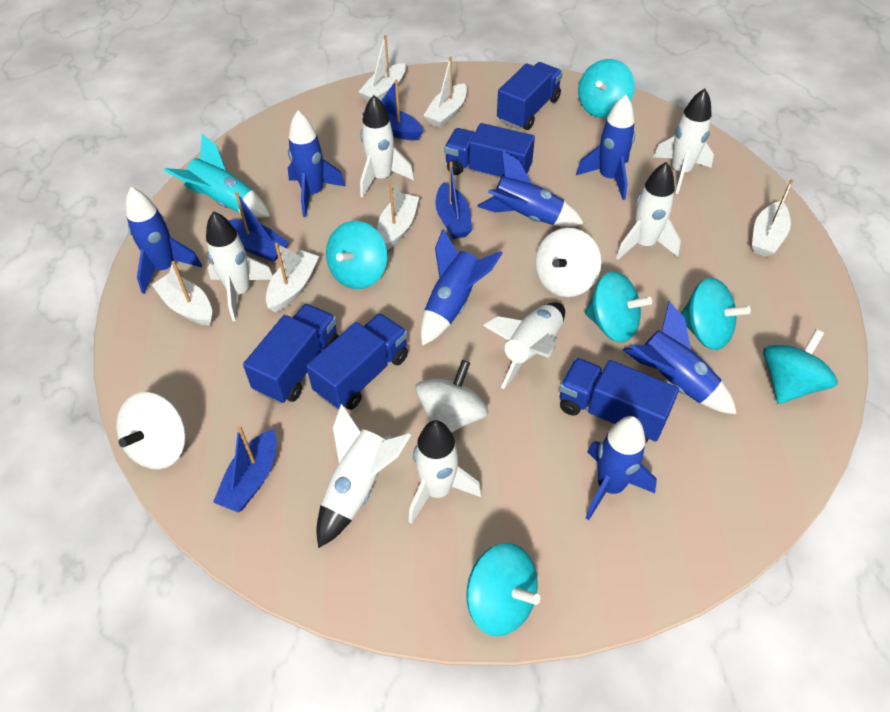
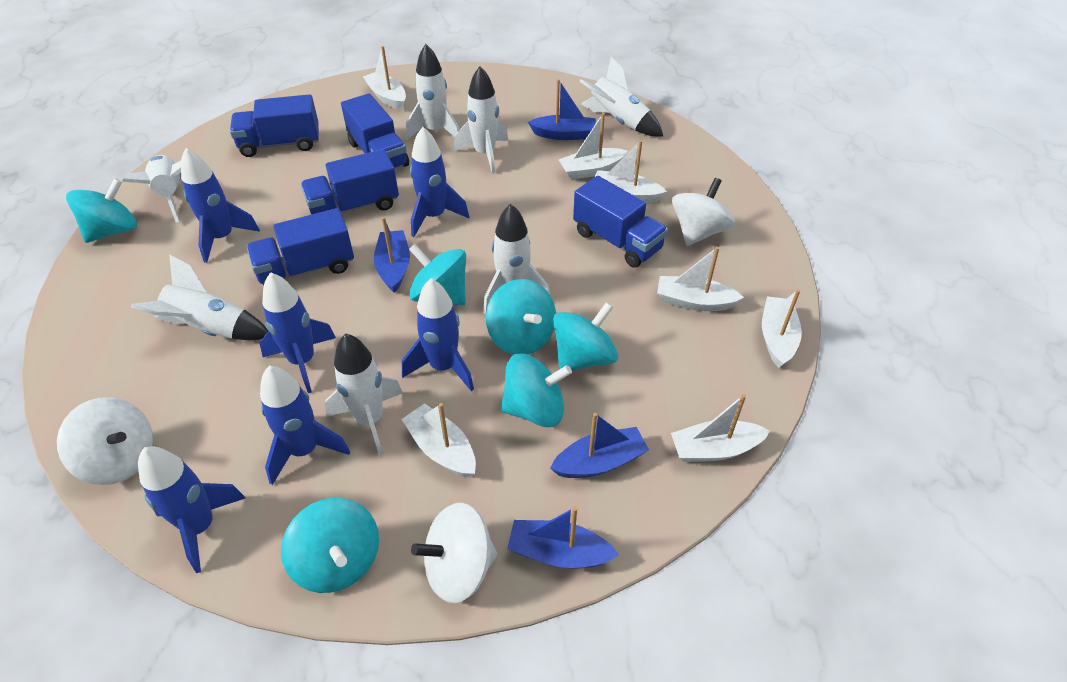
blue rocket: [126,187,202,294] [288,111,346,217] [420,229,503,346] [477,150,584,227] [576,95,635,200] [586,416,657,520] [623,301,737,414] = 7 -> [138,447,245,573] [181,148,260,263] [260,272,336,393] [260,366,350,485] [402,279,474,391] [410,127,469,237] = 6
turquoise rocket: [164,134,270,218] = 1 -> none = 0
white boat: [152,261,212,326] [266,243,319,312] [359,35,406,102] [377,181,419,250] [424,56,467,128] [752,179,794,257] = 6 -> [363,46,406,110] [402,403,476,478] [559,113,628,180] [595,140,667,203] [657,247,744,311] [671,394,770,462] [762,289,802,368] = 7

